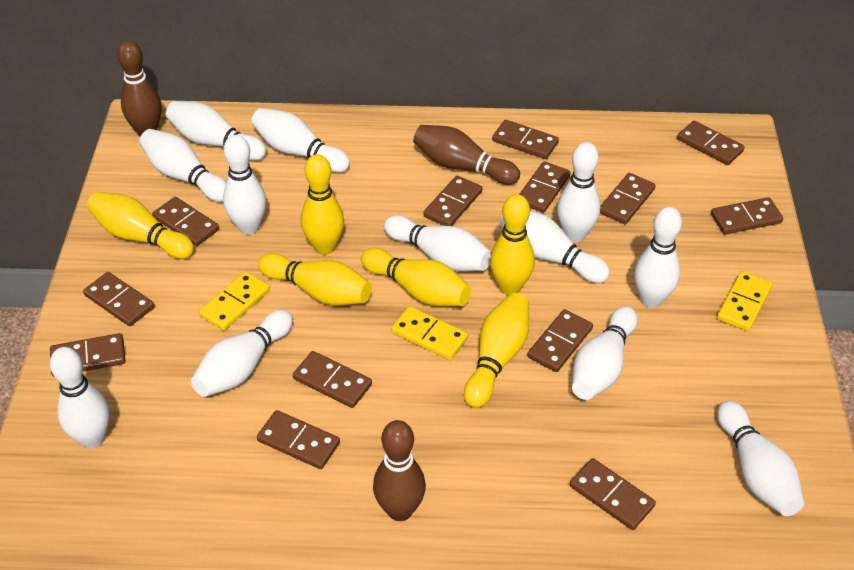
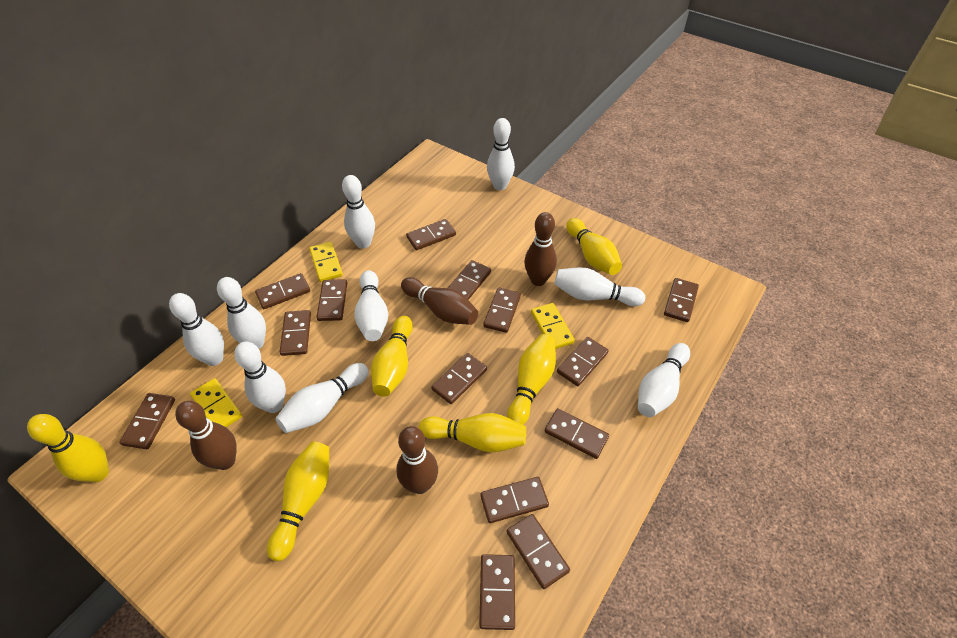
brown bowling pin: [117,40,162,137] [373,420,426,521] [413,125,520,185] = 3 -> [175,401,237,470] [397,426,438,494] [401,277,478,325] [524,212,557,286] = 4
brown domino: [50,333,125,377] [83,272,155,326] [152,197,219,246] [257,410,340,469] [293,351,372,408] [423,176,482,226] [492,120,559,159] [519,161,571,213] [527,309,593,372] [570,458,656,530] [600,173,656,224] [677,120,745,165] [711,197,783,235] = 13 -> [119,393,175,449] [255,273,310,309] [280,310,311,356] [316,279,347,321] [406,219,456,250] [431,353,487,404] [448,260,491,300] [479,554,515,630] [480,477,549,523] [483,288,521,333] [507,514,570,589] [545,408,609,459] [557,337,609,386] [664,278,699,322] = 14
white bowling pin: [50,347,110,448] [139,129,226,202] [166,101,267,160] [191,310,293,397] [223,135,266,235] [251,108,350,173] [384,215,491,271] [499,211,610,283] [557,142,600,242] [572,306,638,400] [634,207,682,308] [717,401,804,516] = 12 -> [169,293,224,366] [217,277,266,349] [234,341,286,413] [275,363,369,433] [342,175,375,249] [354,270,388,341] [487,118,515,190] [554,267,645,306] [638,343,690,417] = 9

